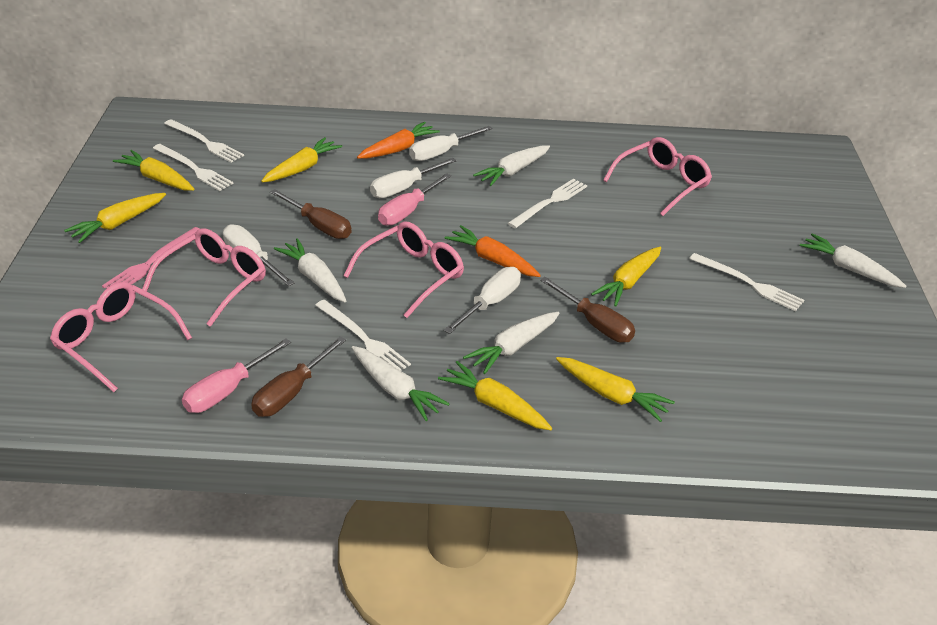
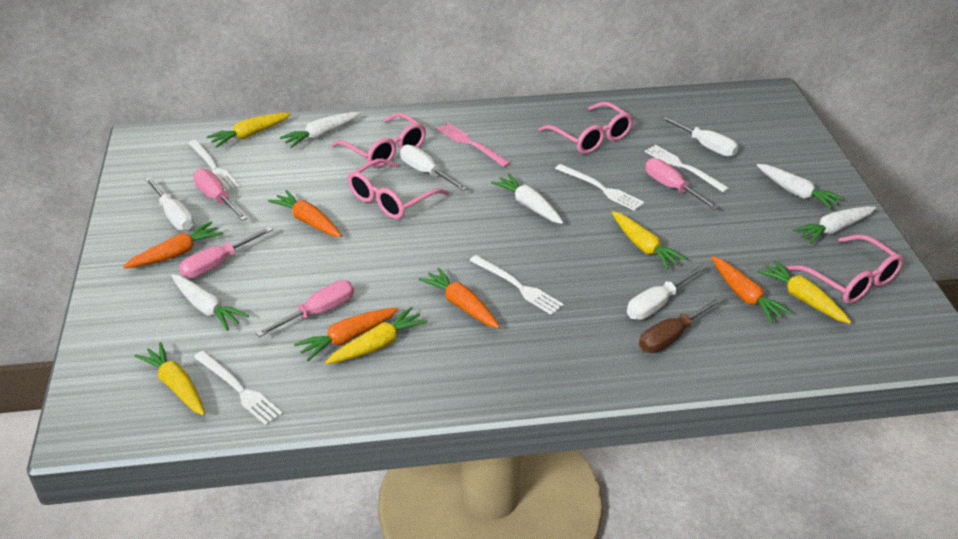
brown screwdriver: [251,336,346,417] [270,189,351,239] [540,277,635,343] = 3 -> [639,297,724,353] = 1
orange carrot: [357,122,440,159] [445,225,541,277] = 2 -> [123,221,223,268] [268,190,342,237] [294,308,399,361] [419,267,500,329] [711,256,792,323] = 5
pink screwdriver: [182,338,291,413] [378,173,451,226] = 2 -> [179,226,273,278] [193,169,248,221] [256,280,354,337] [645,158,719,210] = 4
yellow carrot: [64,193,166,243] [113,150,194,191] [261,137,342,182] [438,361,552,430] [556,357,675,422] [591,247,661,307] = 6 -> [135,342,205,416] [207,113,291,147] [325,307,428,364] [612,211,687,270] [757,260,851,324] = 5

